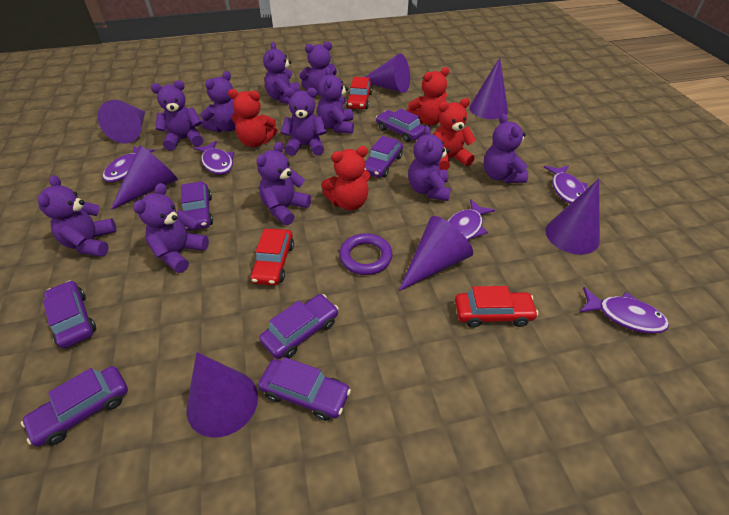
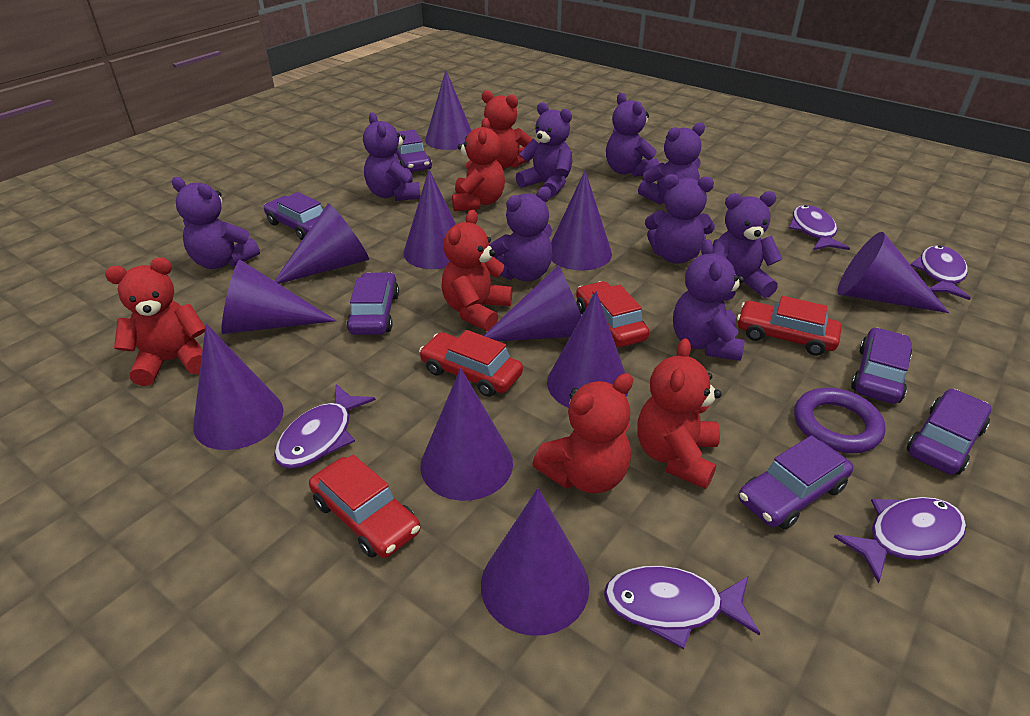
purple car: [21,366,128,447] [43,280,96,349] [181,181,213,231] [258,357,351,421] [259,294,339,359] [364,136,403,178] [376,109,425,142] = 7 -> [264,192,323,240] [347,272,399,335] [395,129,432,172] [738,435,853,529] [851,327,912,404] [907,389,991,475] = 6
purple cone: [98,100,145,143] [110,145,178,210] [187,352,258,438] [365,54,410,93] [399,216,473,291] [469,58,508,119] [545,179,600,255] = 7 -> [193,324,284,450] [221,259,337,334] [274,203,369,284] [403,169,456,269] [420,368,513,501] [425,70,472,150] [481,488,590,636] [483,265,581,341] [547,291,629,408] [551,170,612,270] [837,232,949,313] = 11
purple teddy bear: [38,175,117,257] [133,183,209,273] [151,80,203,150] [200,71,236,133] [256,142,311,225] [263,42,300,104] [281,88,326,156] [299,41,337,96] [317,67,354,134] [408,125,451,201] [484,113,528,183] = 11 -> [172,177,260,269] [363,113,420,201] [489,187,553,281] [516,102,572,198] [606,93,659,177] [638,122,705,204] [645,174,715,263] [673,240,745,361] [713,191,782,301] = 9
red car: [250,228,294,286] [346,77,372,109] [455,286,538,328] = 3 -> [309,454,420,558] [419,330,523,397] [576,281,649,347] [737,296,842,356] = 4
red teddy bear: [228,89,278,147] [321,146,371,210] [407,67,449,125] [433,98,476,170] = 4 -> [105,257,205,386] [441,210,512,331] [452,118,505,211] [481,90,533,169] [532,373,633,494] [637,338,722,489] = 6

